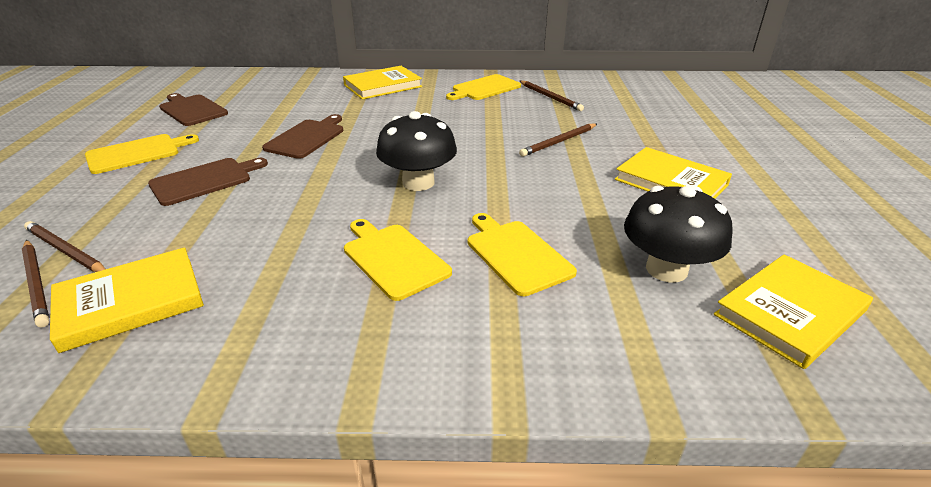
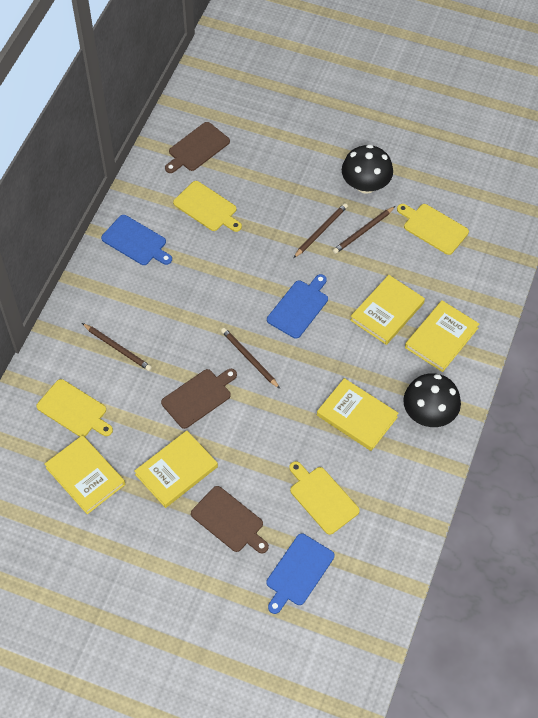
blue cutting board: none = 0 -> [101,215,172,265] [267,274,328,339] [267,533,334,614] = 3
yellow book: [50,247,204,353] [343,66,422,100] [615,147,732,199] [714,254,873,369] = 4 -> [44,435,125,514] [134,430,218,508] [317,378,399,451] [350,275,425,345] [405,300,479,372] = 5

